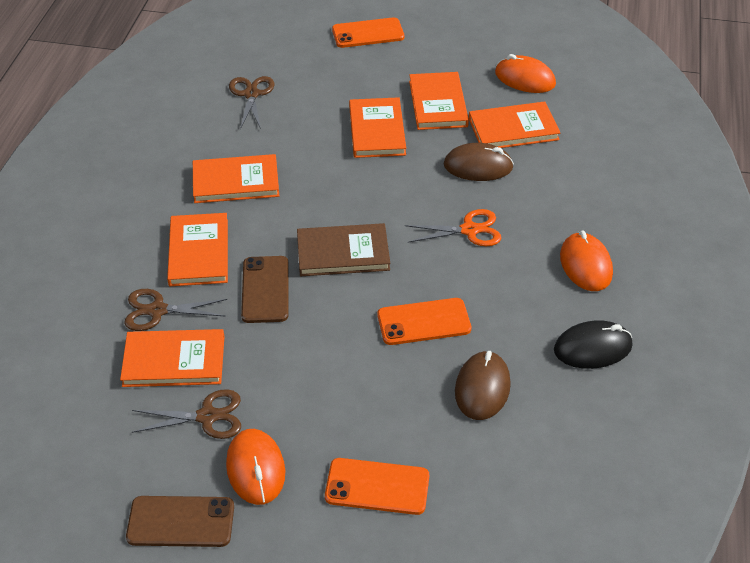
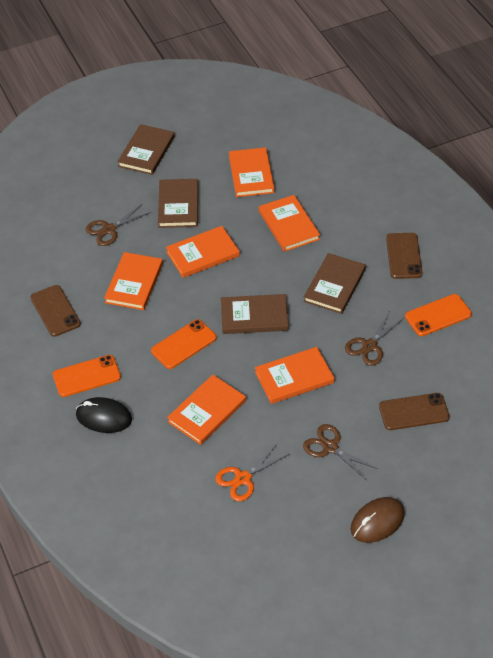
brown book: [297,223,390,276] = 1 -> [117,124,175,175] [158,179,198,228] [221,294,289,334] [304,253,366,314] = 4
brown mouse: [443,143,514,181] [455,351,511,420] = 2 -> [351,497,405,543] = 1
brown phone: [126,496,234,547] [241,256,289,323] = 2 -> [31,285,81,337] [379,393,449,430] [386,233,423,279] = 3
orange mouse: [226,429,285,505] [495,54,556,93] [560,230,613,291] = 3 -> none = 0

